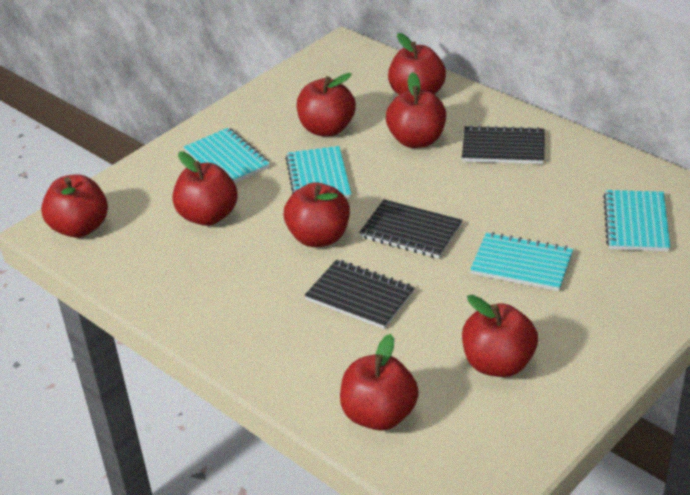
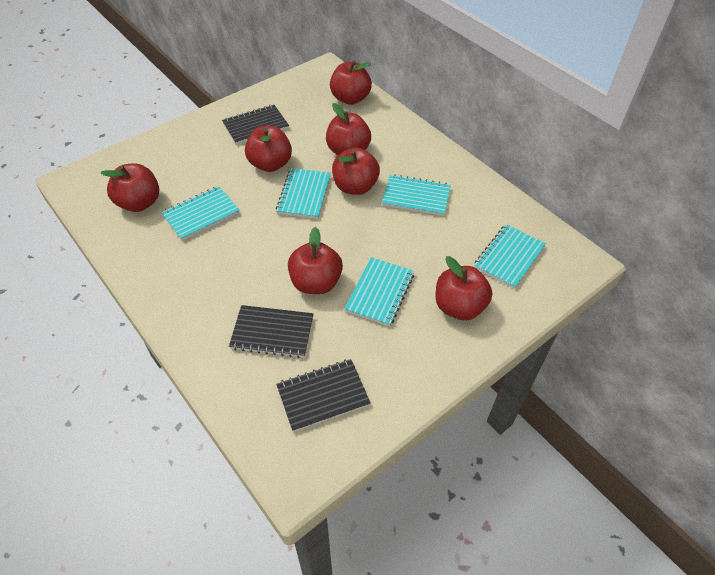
red apple: [41,174,108,238] [172,151,237,226] [284,182,350,247] [297,73,356,136] [340,334,419,431] [386,72,446,148] [388,33,446,95] [462,295,538,377] = 8 -> [100,163,159,212] [245,126,292,172] [288,227,343,294] [326,103,371,155] [330,61,372,105] [332,148,380,195] [435,256,492,320] = 7
turquoise notebook: [184,128,270,183] [285,146,351,199] [470,232,573,291] [603,190,670,251] = 4 -> [161,186,240,241] [276,168,331,219] [344,257,414,327] [382,174,451,216] [474,224,546,289] = 5

